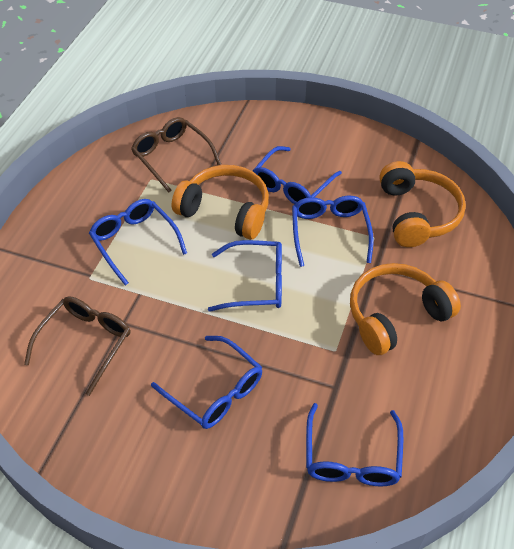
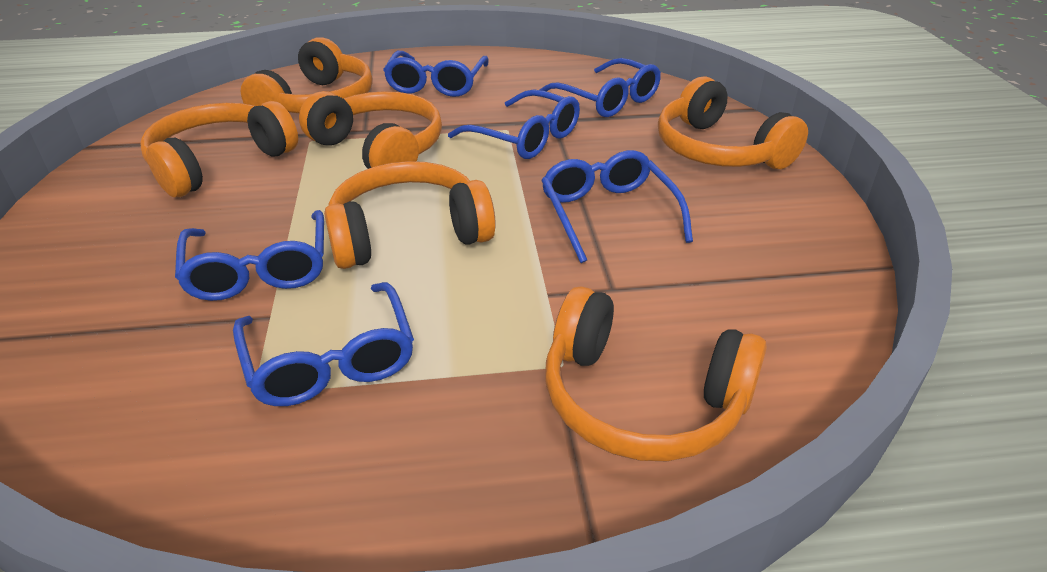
brown glasses: [24,296,130,396] [131,117,221,193] = 2 -> none = 0
orange headphones: [172,165,269,240] [350,263,461,355] [379,161,466,247] = 3 -> [140,101,298,197] [241,37,372,113] [299,91,442,169] [324,161,496,269] [545,287,767,461] [658,76,808,169] = 6

